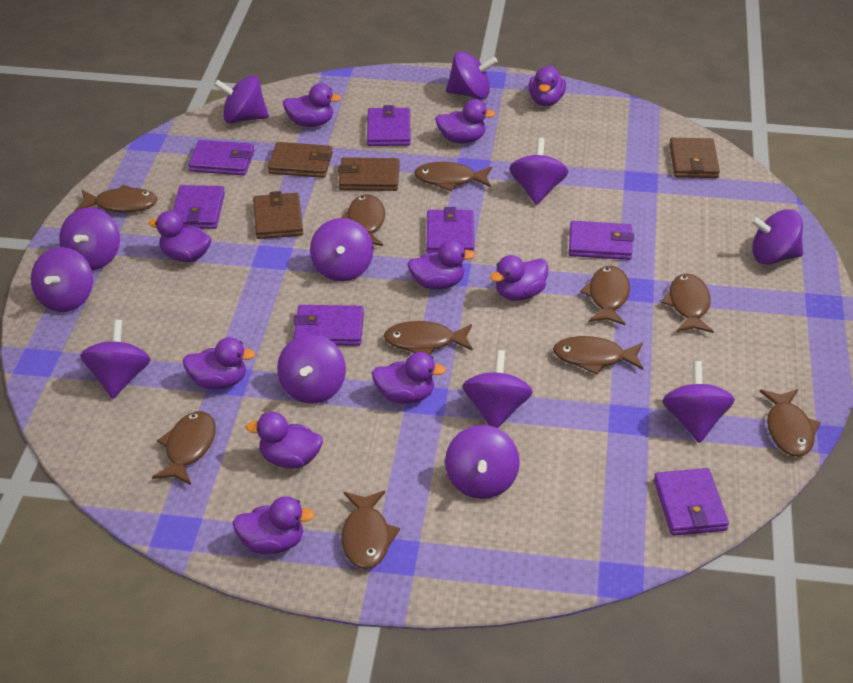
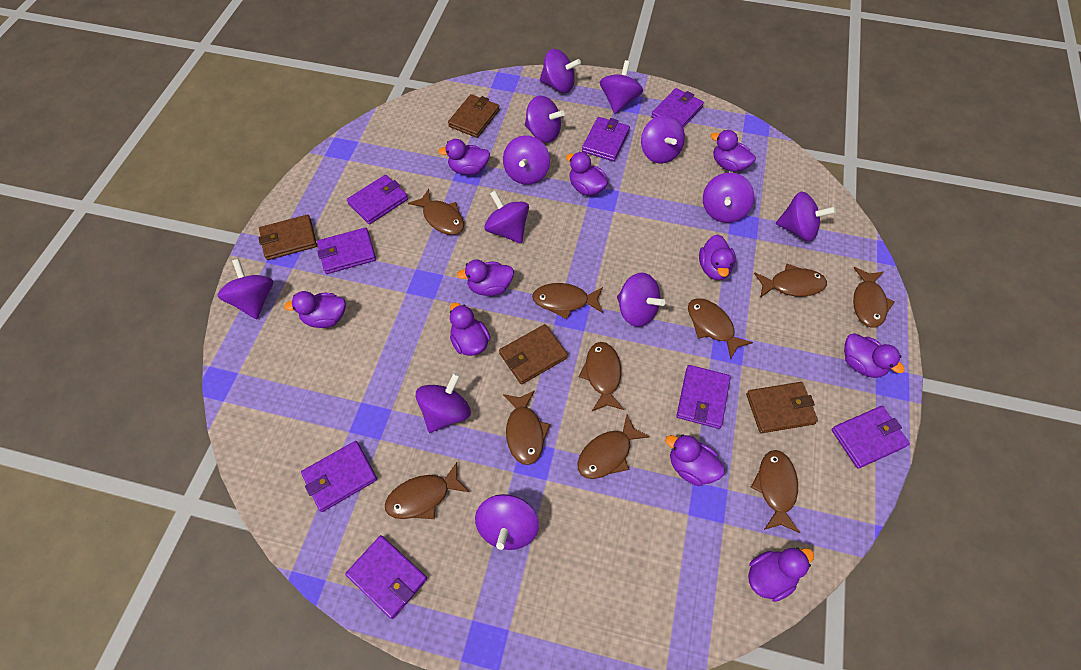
purple wallet: [173,185,225,229] [188,140,255,175] [293,305,364,346] [367,105,411,146] [427,207,474,253] [569,221,634,260] [654,468,729,536] = 7 -> [301,441,377,512] [317,227,376,274] [345,535,427,619] [347,175,408,225] [582,117,630,161] [651,88,704,128] [676,365,730,429] [831,406,910,468] = 8

